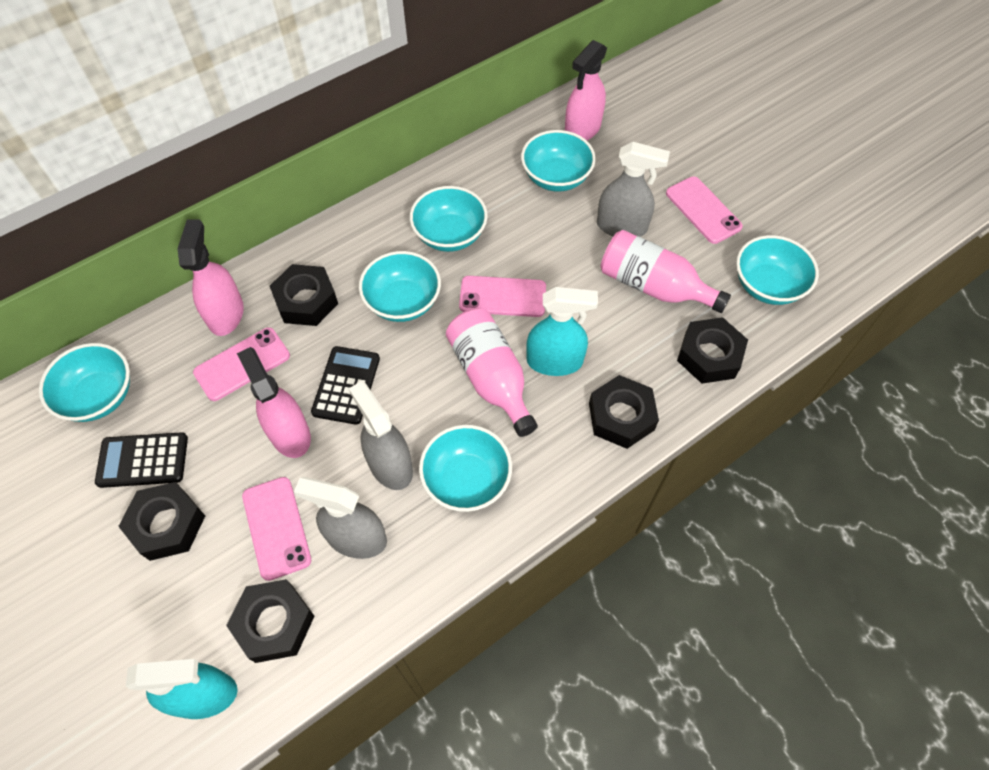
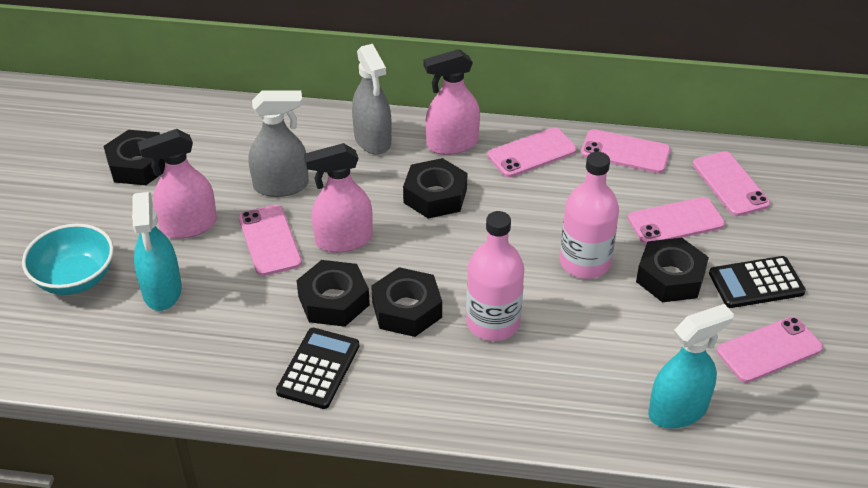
grey spray bottle: [294,477,387,559] [349,381,413,490] [597,142,670,237] = 3 -> [249,90,309,197] [352,44,392,155] = 2
pink phone: [193,328,290,401] [242,477,311,581] [459,276,546,317] [666,176,743,244] = 4 -> [239,205,302,276] [488,127,577,177] [581,129,670,173] [628,197,725,245] [693,151,770,216] [717,316,823,383] = 6
turquoise bowl: [39,343,130,422] [359,251,441,322] [410,186,488,252] [419,425,512,512] [521,130,596,192] [736,235,819,305] = 6 -> [22,224,114,295] = 1

